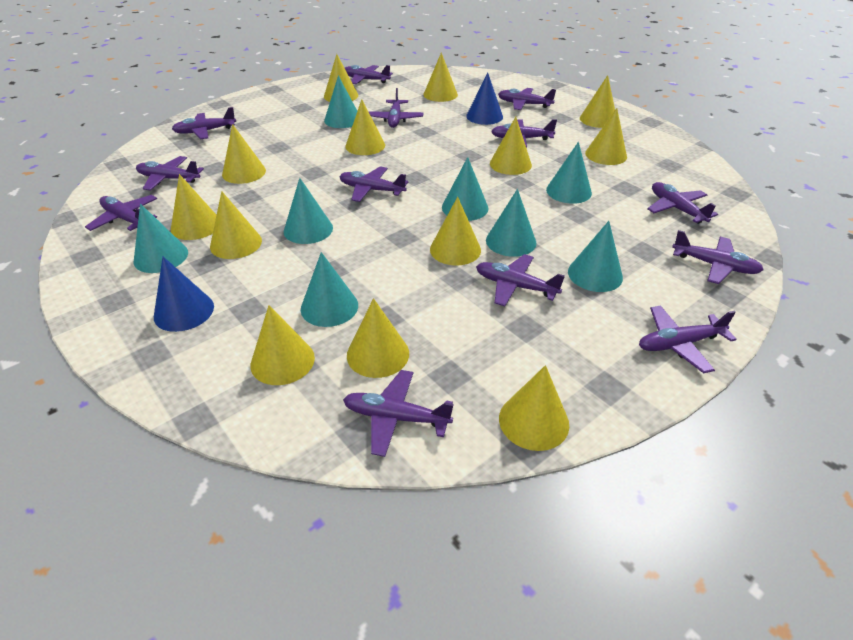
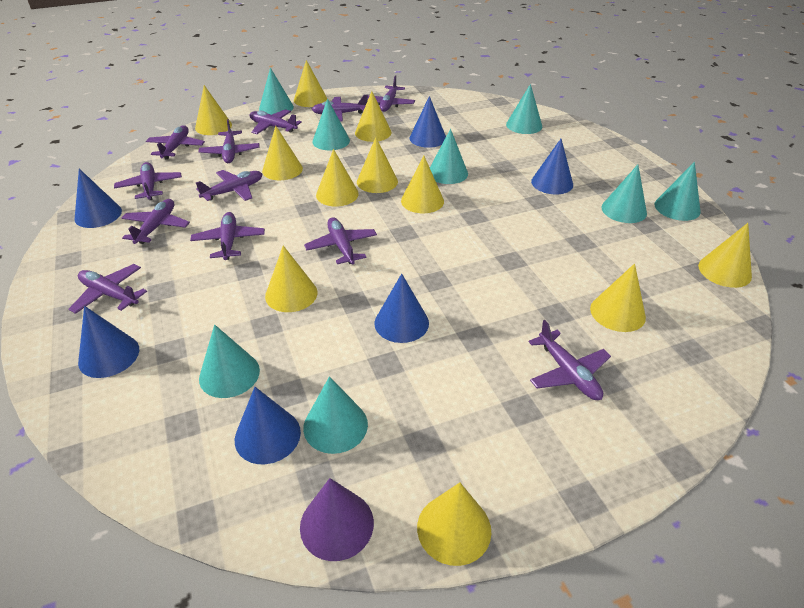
blue cone: [154,257,214,332] [466,73,503,125] = 2 -> [75,169,122,228] [78,306,139,378] [235,387,301,464] [374,274,429,343] [409,96,446,148] [531,139,573,195] = 6
purple cone: none = 0 -> [300,478,374,561] = 1
purple plane: [85,195,157,231] [136,156,204,191] [172,107,236,139] [339,166,408,202] [343,370,454,457] [345,65,393,84] [368,88,424,128] [476,254,565,306] [491,119,557,148] [498,88,556,110] [639,305,737,373] [647,182,718,224] [672,230,764,284] = 13 -> [68,264,147,314] [114,162,182,200] [122,199,190,244] [146,125,205,160] [190,212,265,260] [196,170,262,201] [198,119,259,163] [250,109,302,134] [304,217,377,264] [312,95,368,121] [368,75,415,112] [529,320,611,400] = 12
yellow cone: [171,174,216,240] [210,191,262,259] [222,124,266,184] [250,305,315,385] [324,54,358,102] [345,99,385,155] [347,298,409,378] [424,52,458,102] [430,197,481,266] [490,117,532,175] [499,365,569,451] [580,75,615,128] [585,108,627,165] = 13 -> [195,85,232,135] [262,126,303,180] [265,246,317,312] [294,60,327,107] [316,149,359,206] [355,91,391,142] [357,137,398,193] [401,156,444,213] [417,483,491,566] [590,263,646,332] [698,223,752,288] = 11

